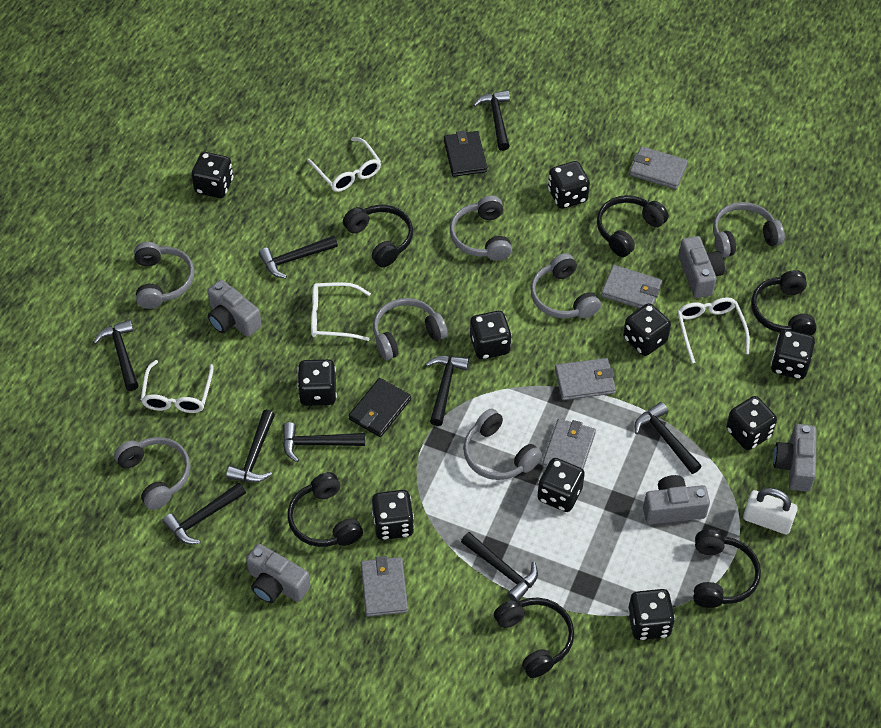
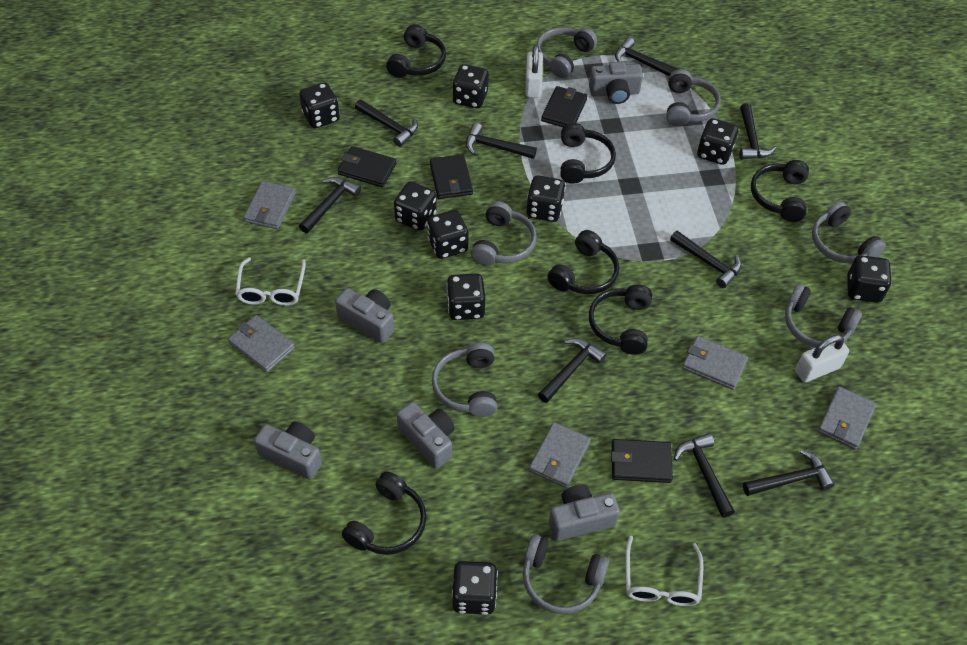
black dice: [191,152,233,198] [297,359,337,406] [372,490,414,540] [470,311,512,360] [537,458,585,512] [548,161,590,209] [623,303,671,356] [628,589,675,640] [726,396,777,450] [771,329,815,379] = 10 -> [299,82,340,128] [394,181,437,231] [427,210,469,259] [447,273,485,320] [452,64,489,108] [452,561,498,615] [527,175,566,222] [697,118,738,165] [847,255,892,303] = 9
black wallet: [348,378,411,437] [444,130,487,177] = 2 -> [338,146,396,187] [430,154,473,199] [541,86,587,127] [611,439,673,483] = 4
white glasses: [141,360,213,413] [307,137,381,192] [311,282,371,341] [677,297,750,364] = 4 -> [235,257,306,306] [625,536,703,606] = 2
white padlock: [743,488,798,535] = 1 -> [525,45,543,98] [795,335,849,382] = 2

